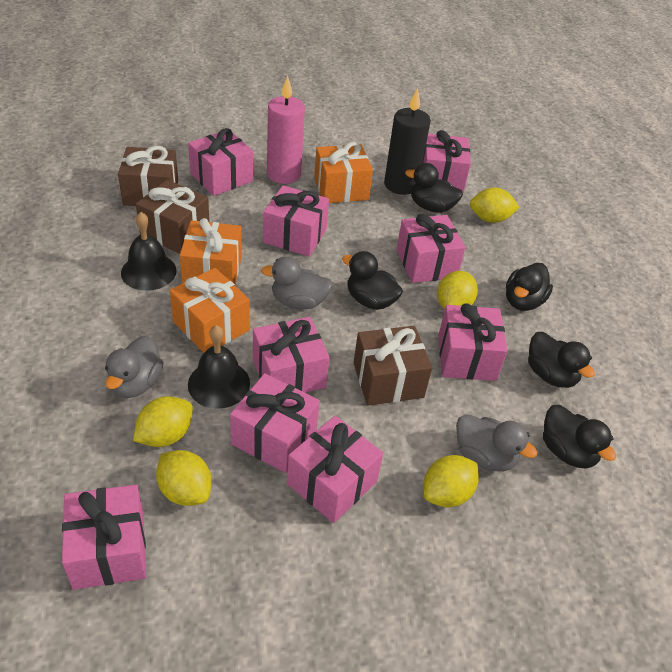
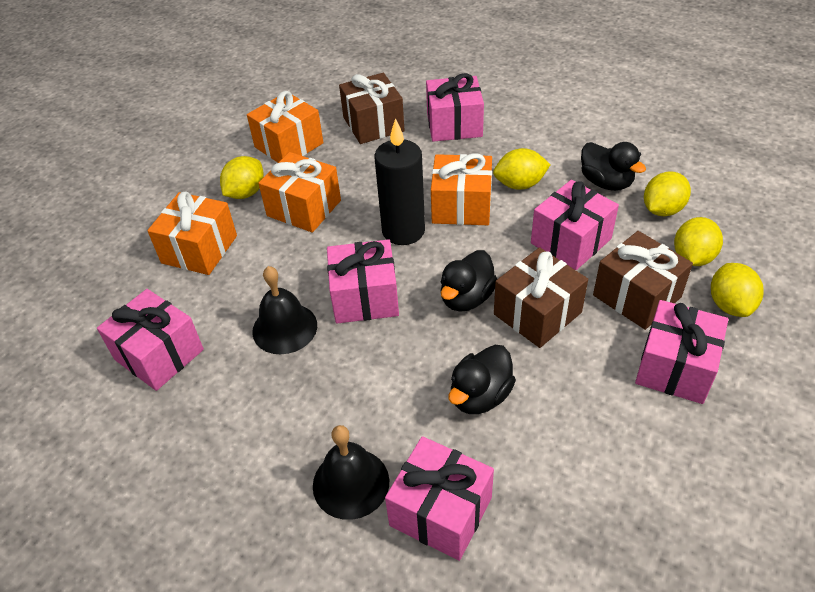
black duck: [342,251,403,310] [405,163,463,213] [506,263,553,311] [528,332,595,388] [543,405,616,469] = 5 -> [441,250,497,311] [448,345,516,414] [581,142,646,191] = 3
grey duck: [105,336,164,398] [261,256,333,309] [456,414,537,472] = 3 -> none = 0
orange gift: [169,268,250,353] [180,218,242,284] [314,142,373,203] = 3 -> [147,191,237,275] [247,91,323,163] [258,152,341,233] [431,154,492,225] = 4
pink candle: [267,76,305,184] = 1 -> none = 0
pink gift: [62,485,146,590] [188,128,253,196] [230,373,320,473] [253,317,330,393] [263,185,329,257] [287,416,383,523] [396,214,466,283] [422,130,471,193] [438,303,508,381] = 9 -> [97,289,204,391] [327,239,399,323] [385,436,494,561] [426,73,484,142] [531,180,619,270] [635,300,728,404] = 6

